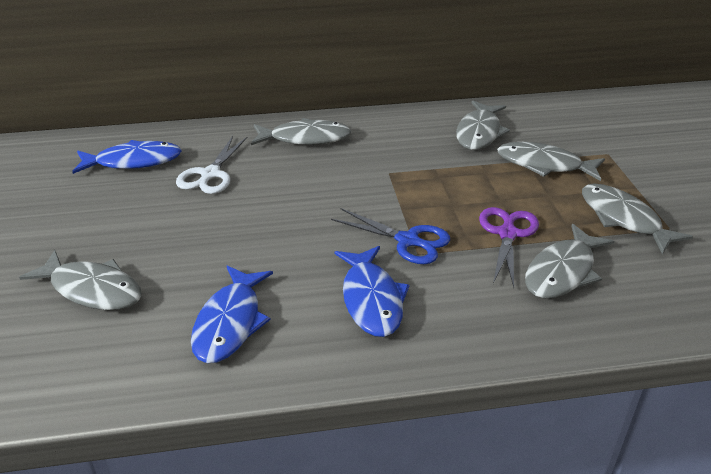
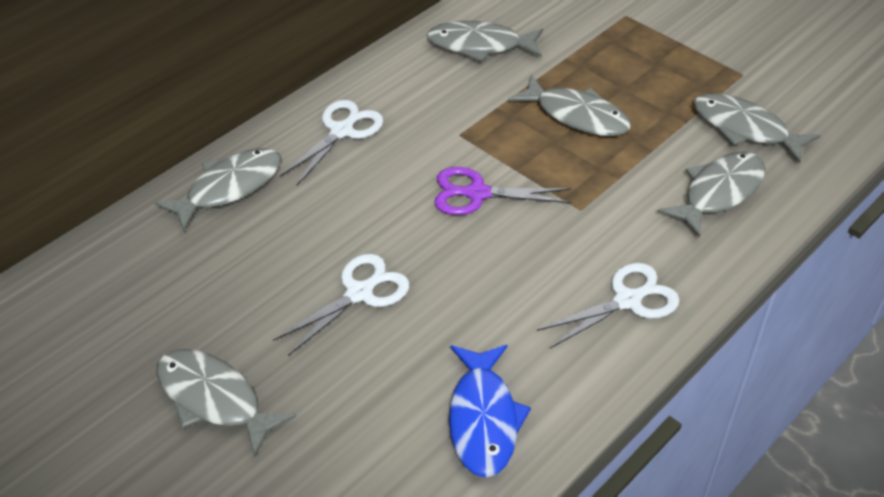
blue fish: [72,140,182,174] [191,266,273,363] [334,246,409,337] = 3 -> [449,345,531,477] = 1
blue scissors: [331,208,450,264] = 1 -> none = 0
white scissors: [176,136,248,194] = 1 -> [273,254,409,356] [280,100,383,185] [537,263,679,348] = 3

